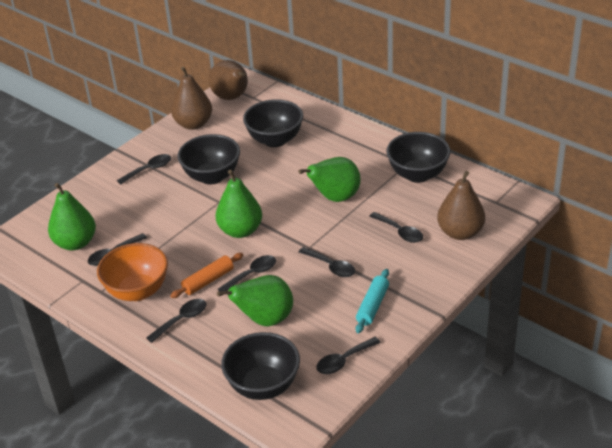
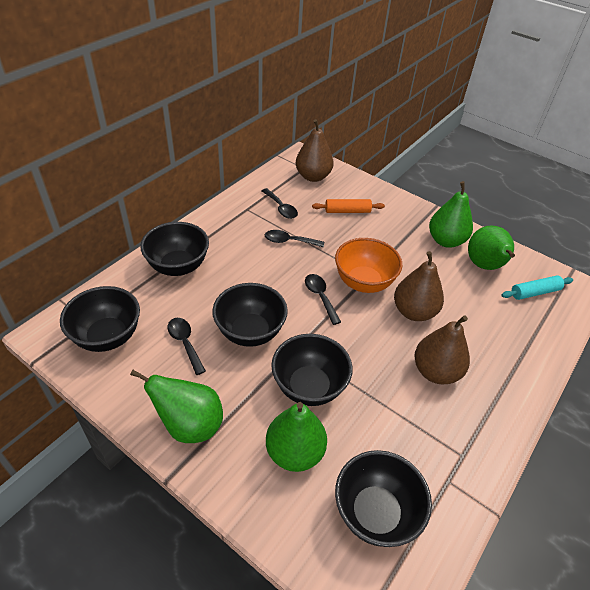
black bowl: [178,134,240,184] [221,332,300,400] [243,99,303,147] [386,132,450,183] = 4 -> [60,286,140,352] [140,222,209,276] [212,283,288,347] [271,334,353,406] [335,450,432,547] = 5
black spoon: [88,233,147,266] [117,154,171,185] [146,299,207,343] [218,255,276,291] [298,247,355,277] [316,337,381,374] [369,212,423,243] = 7 -> [168,318,206,375] [262,188,298,219] [265,230,324,247] [305,274,341,325] = 4

